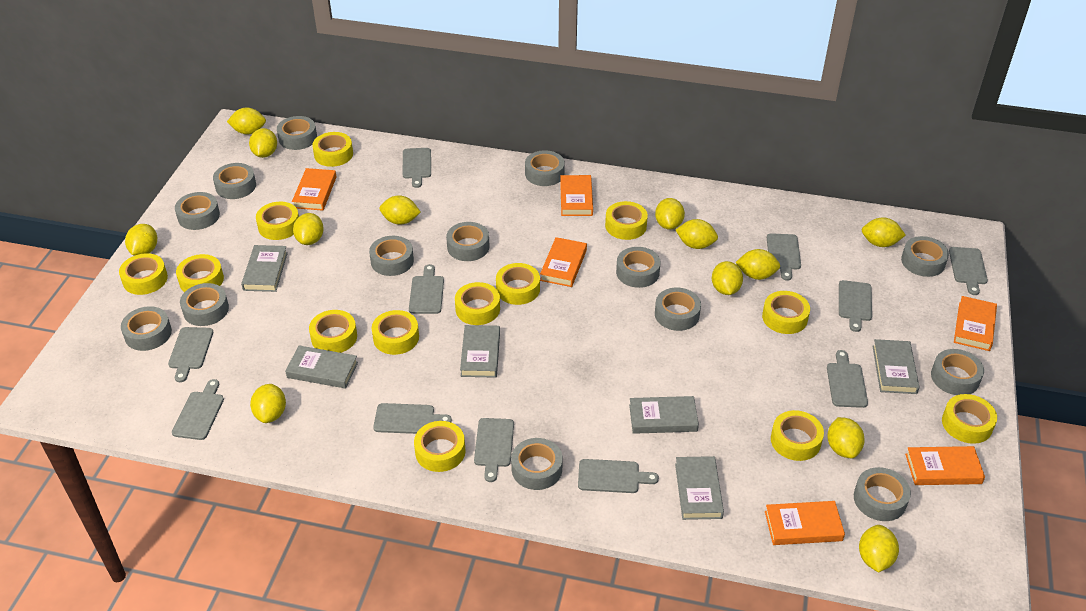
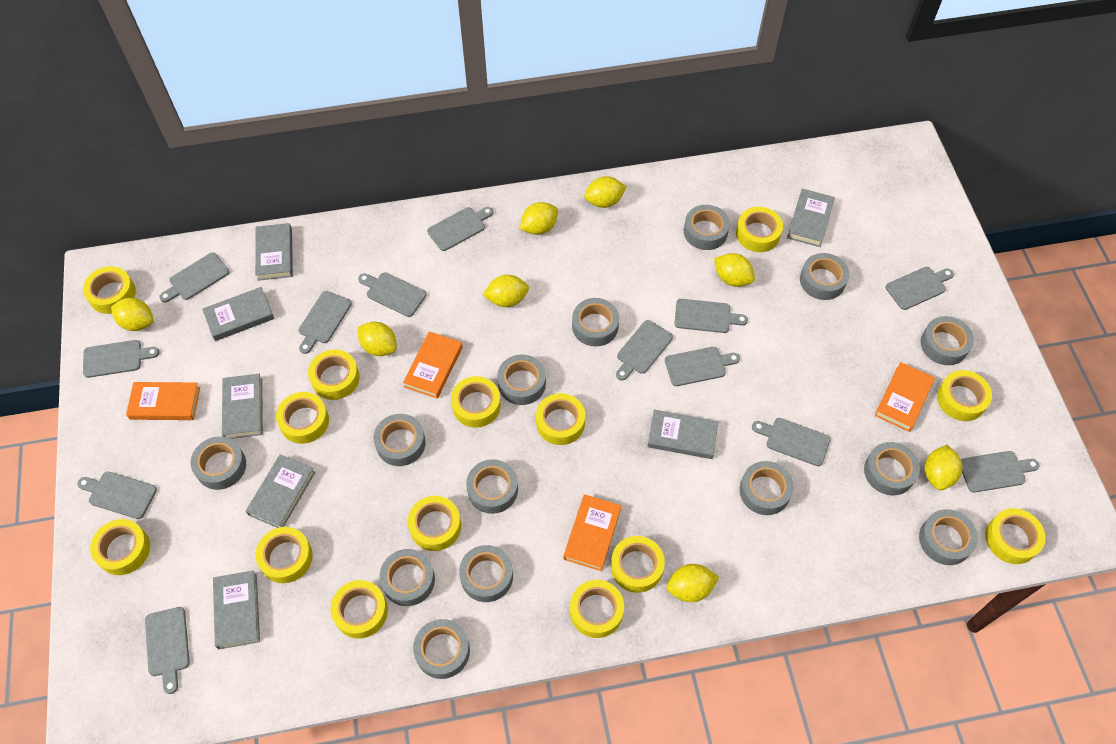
grey book: [241,245,288,292] [285,345,358,388] [460,325,500,378] [629,396,699,434] [675,456,724,520] [872,339,920,394] = 6 -> [202,287,274,341] [213,570,260,650] [222,374,263,439] [246,454,315,528] [255,223,293,281] [647,410,718,459] [787,189,835,247] = 7
grey cutting board: [168,327,213,382] [172,379,224,440] [373,403,452,434] [402,148,431,188] [409,264,444,314] [474,418,514,482] [578,459,659,493] [767,233,801,281] [827,350,868,408] [839,280,872,332] [949,247,988,295] = 11 -> [77,472,157,519] [83,340,159,378] [145,607,190,694] [159,252,230,303] [299,291,352,354] [358,272,427,317] [427,207,493,251] [616,320,673,380] [665,347,740,386] [674,299,748,333] [752,418,830,466] [886,267,954,310] [961,451,1040,493] = 13
orange book: [292,168,336,211] [540,237,587,287] [560,175,593,216] [765,501,845,545] [905,446,985,485] [954,296,997,351] = 6 -> [126,382,200,420] [403,331,463,399] [564,494,621,571] [874,362,935,432] = 4
yellow lemon: [125,224,157,256] [227,107,266,135] [249,128,277,158] [250,384,286,423] [293,213,324,245] [379,195,421,225] [655,198,685,230] [676,219,718,249] [712,261,743,295] [735,249,780,280] [827,417,865,458] [859,525,899,572] [862,217,906,247] = 13 -> [111,298,153,331] [358,322,397,356] [483,275,529,307] [520,202,558,235] [584,176,627,208] [667,564,719,602] [714,253,755,287] [925,445,962,490] = 8
yellow tape: [119,253,168,295] [176,254,224,292] [256,202,299,240] [309,310,357,353] [312,132,353,167] [372,310,419,355] [414,421,466,472] [455,282,500,325] [496,263,540,305] [605,201,648,240] [762,291,810,334] [771,410,824,461] [942,394,997,444] = 13 -> [83,266,136,314] [90,519,150,575] [256,527,313,583] [276,392,329,444] [308,350,360,400] [331,580,388,639] [408,496,461,551] [451,376,501,428] [536,393,585,445] [570,580,624,638] [611,536,665,593] [736,207,783,252] [937,370,992,421] [985,508,1046,564] = 14

